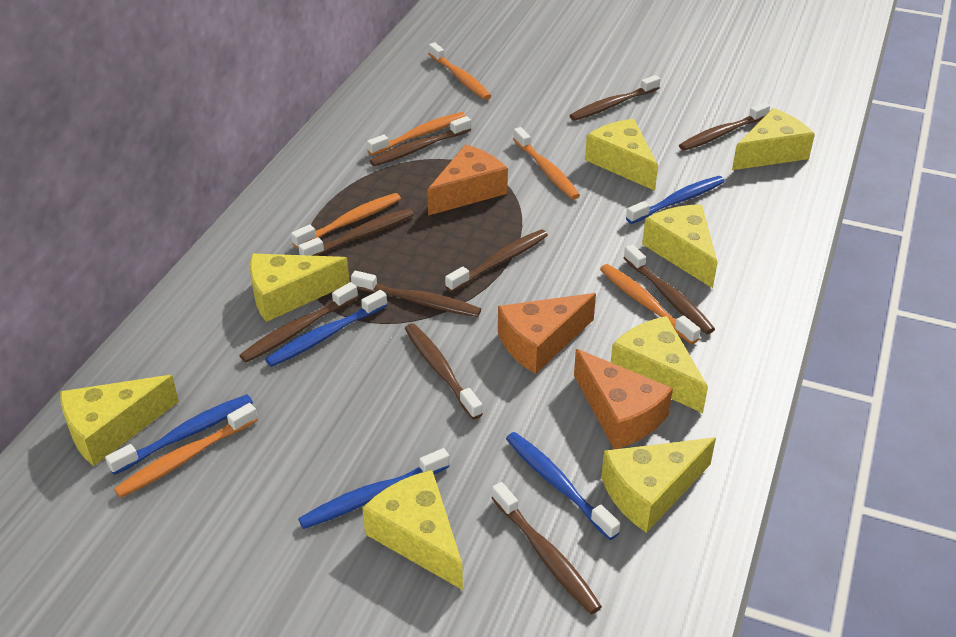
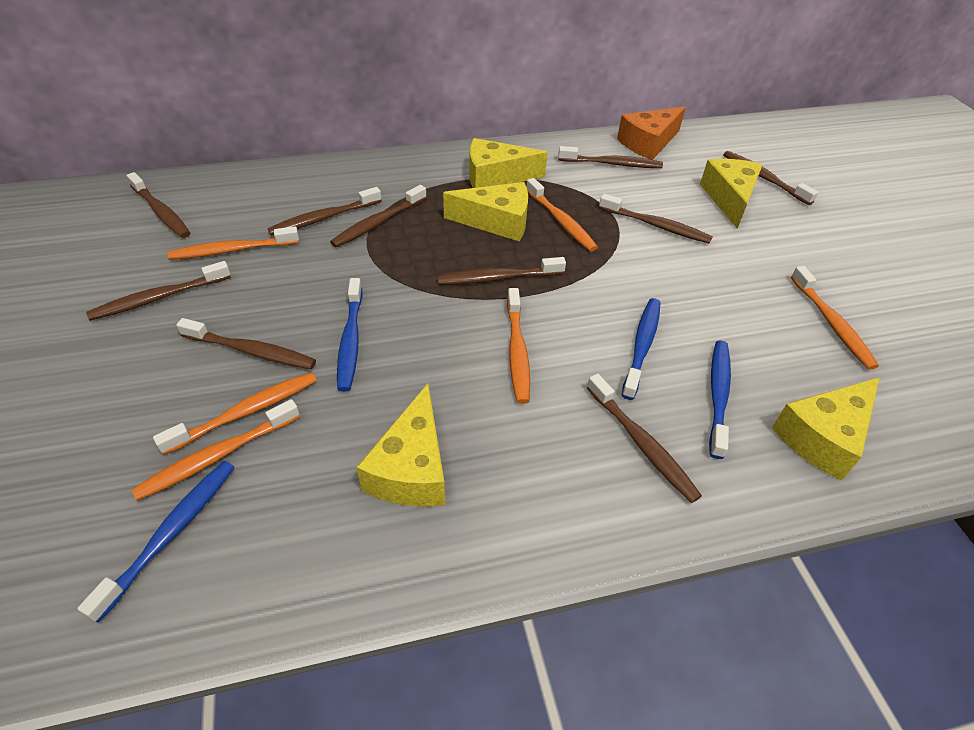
blue toothbrush: [105,394,253,475] [265,290,387,367] [298,448,450,529] [506,432,621,540] [626,176,725,224] = 5 -> [77,461,235,623] [337,278,362,392] [622,298,660,400] [709,340,731,459] = 4
orange cheese: [427,144,508,216] [498,293,596,374] [574,349,673,449] = 3 -> [617,107,686,160] = 1
yellow cheese: [60,375,179,466] [250,254,350,322] [362,470,463,590] [585,119,658,191] [601,438,716,533] [611,316,708,413] [642,204,718,288] [732,108,815,170] = 8 -> [356,384,445,507] [443,182,528,241] [469,138,548,188] [700,159,763,229] [772,377,880,480] = 5

